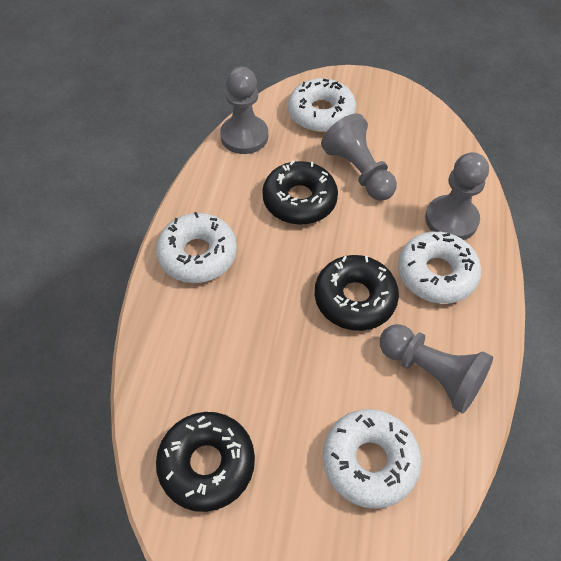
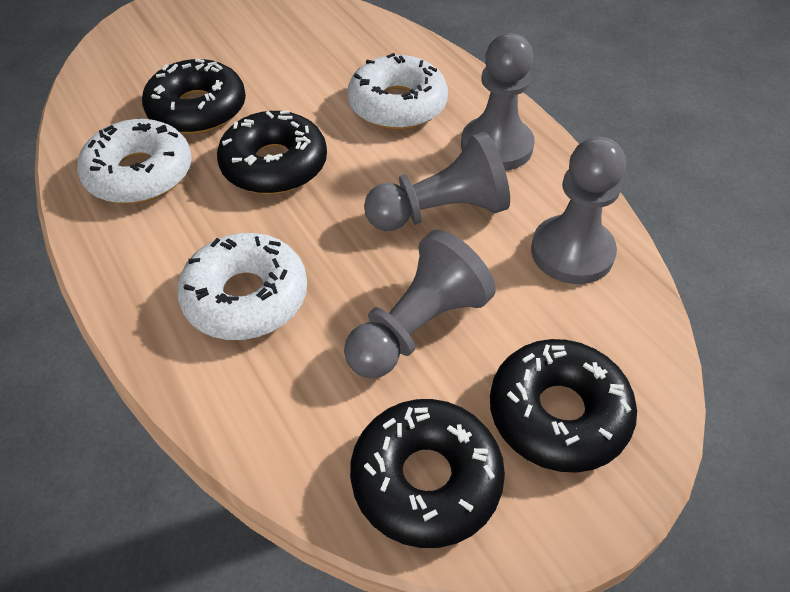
black donut: [156,412,255,512] [262,160,338,225] [315,255,399,331] = 3 -> [142,59,246,134] [217,110,327,194] [350,399,505,548] [490,339,637,473] = 4
white donut: [156,212,237,283] [288,78,356,132] [323,409,421,509] [398,231,481,304] = 4 -> [77,119,192,204] [177,233,307,340] [347,53,448,130] = 3

